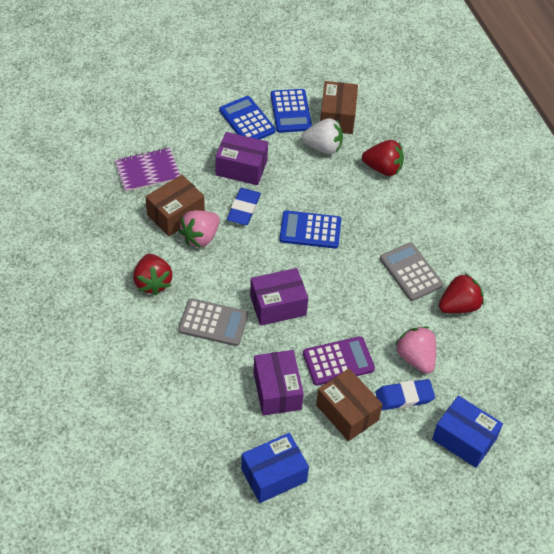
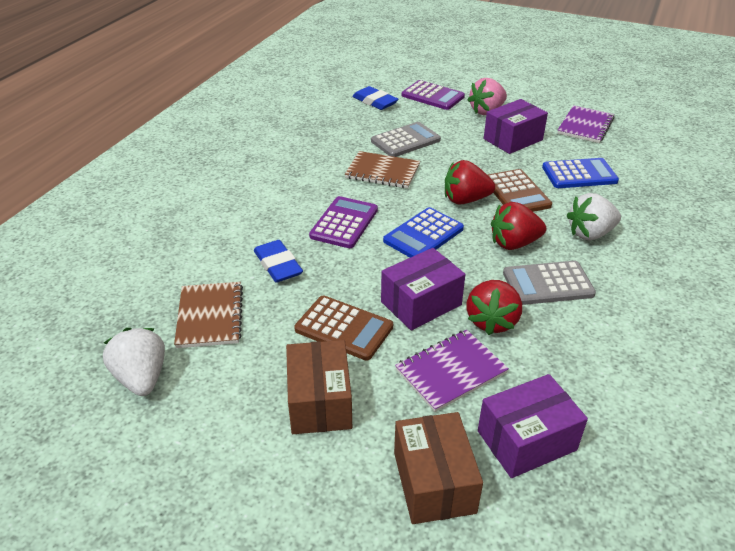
blue box: [241,433,309,503] [432,396,503,468] = 2 -> none = 0
blue calculator: [219,96,276,140] [271,89,312,133] [279,210,341,249] = 3 -> [383,207,464,258] [542,158,619,188] = 2
brown box: [145,175,205,237] [316,368,383,441] [320,81,358,134] = 3 -> [286,340,352,434] [394,412,483,524] = 2
brown calculator: none = 0 -> [294,295,393,361] [488,169,552,212] = 2
brown notebook: none = 0 -> [174,282,243,348] [345,151,420,188] = 2
pink strawberry: [179,210,220,248] [395,326,436,374] = 2 -> [468,78,507,115] = 1
purple calculator: [303,336,375,386] = 1 -> [309,196,378,248] [402,80,465,110] = 2
purple notebook: [115,148,180,192] = 1 -> [395,329,509,412] [557,105,615,143] = 2
white strawberry: [301,118,343,154] = 1 -> [103,328,165,396] [567,193,621,240] = 2

